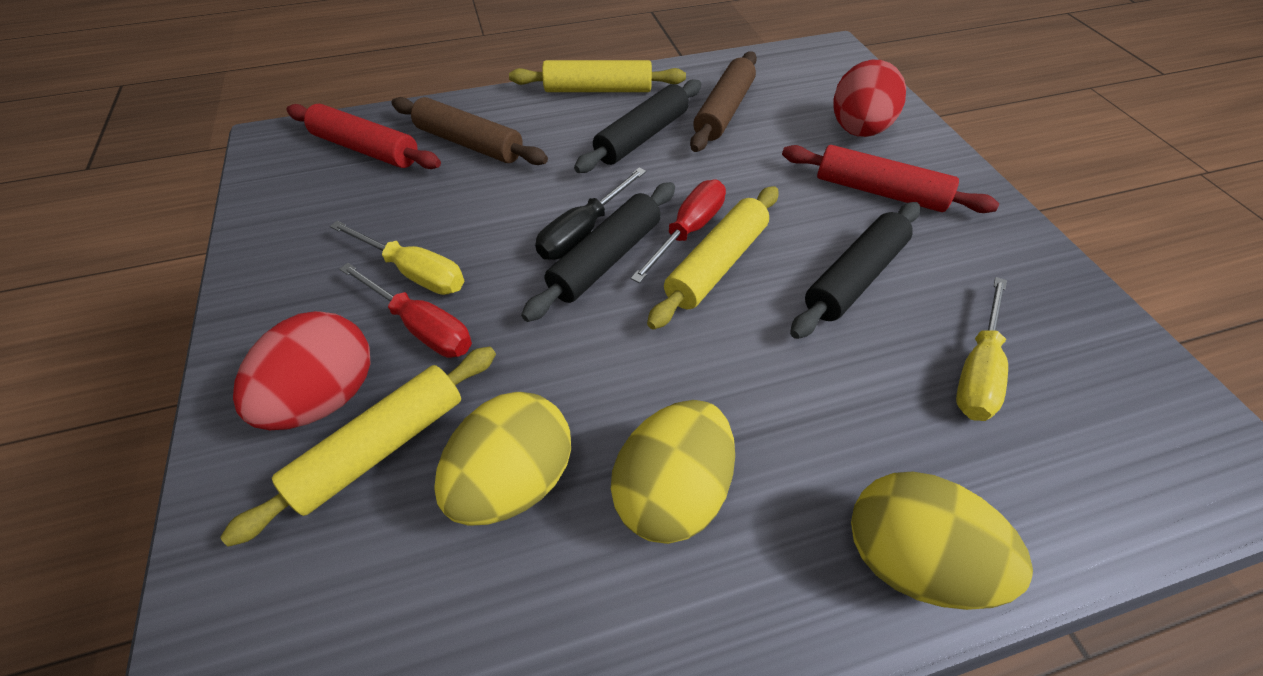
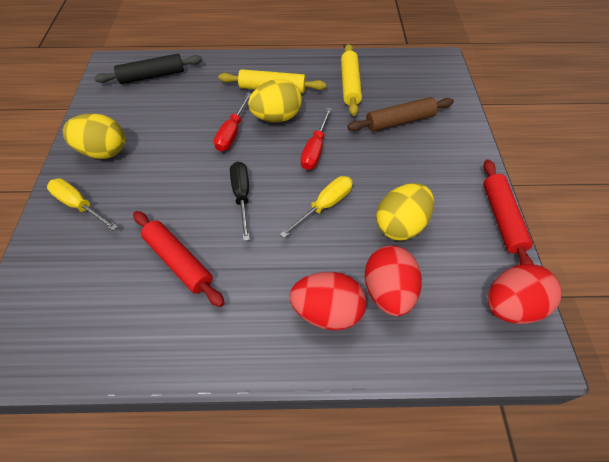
black rolling pin: [521,182,675,322] [574,79,701,173] [790,202,920,339] = 3 -> [94,54,203,84] = 1
brown rolling pin: [392,97,548,165] [690,51,757,152] = 2 -> [348,97,454,132] = 1
red egg: [233,311,370,430] [833,60,906,137] = 2 -> [290,272,366,330] [365,245,422,316] [488,264,562,324] = 3
yellow rolling pin: [220,346,496,547] [509,60,686,92] [647,186,778,329] = 3 -> [219,69,326,93] [341,44,362,116] = 2

